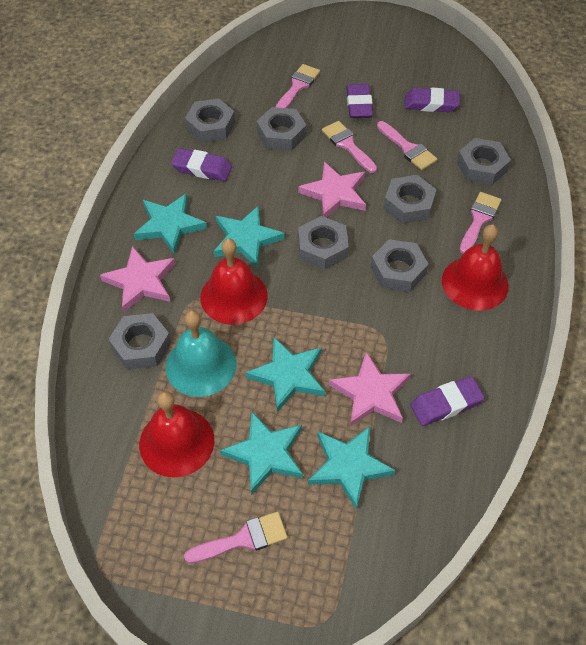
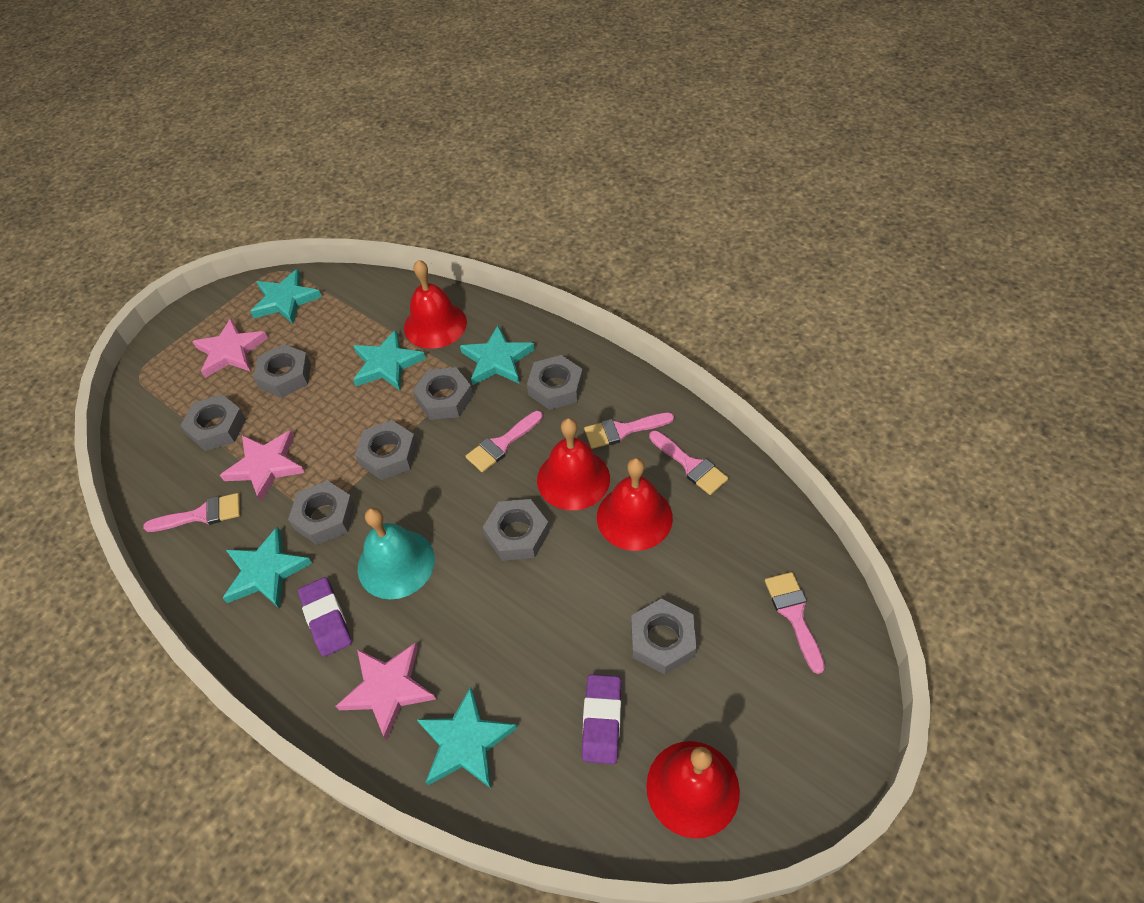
grey nut: [108,313,171,370] [185,98,235,143] [257,107,307,151] [298,216,348,270] [371,239,429,292] [384,175,437,224] [457,138,511,185] = 7 -> [180,394,246,451] [253,344,311,398] [288,480,355,545] [355,420,417,480] [413,367,473,420] [483,499,550,561] [527,355,583,410] [631,599,696,675] = 8
purple eraser: [171,148,232,181] [346,84,373,118] [404,87,460,112] [410,376,485,426] = 4 -> [298,577,352,657] [582,674,621,764] = 2
red bell: [139,391,214,477] [201,238,268,325] [442,224,509,311] = 3 -> [404,260,467,349] [537,418,610,510] [597,458,673,551] [646,741,740,839] = 4

